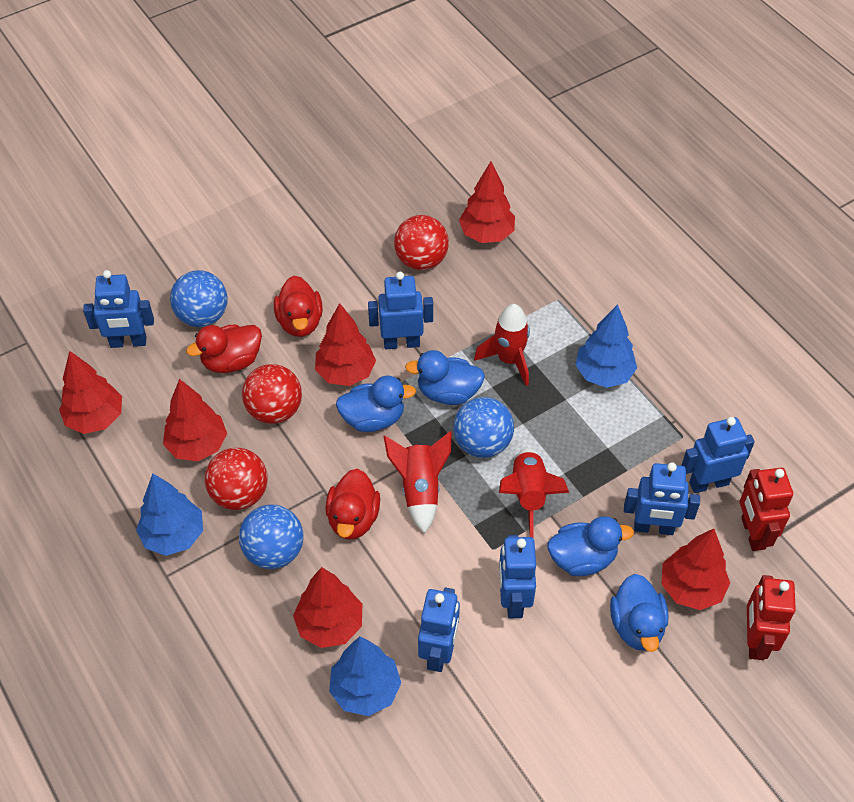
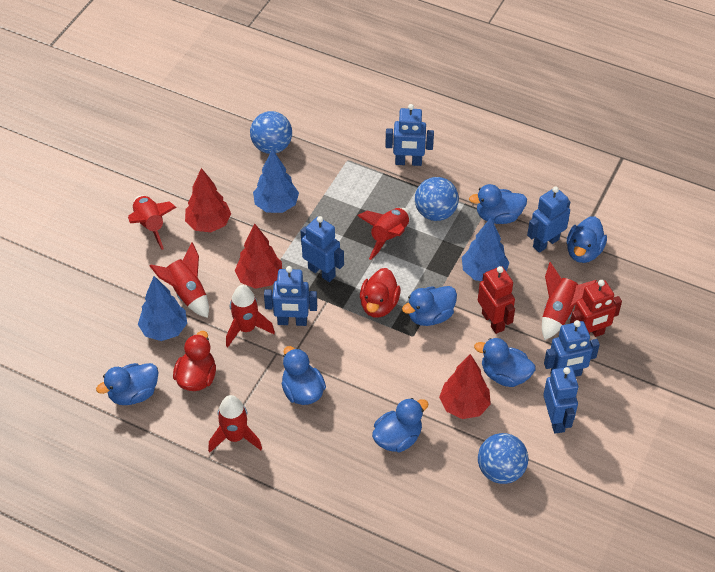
blue duck: [336,376,416,432] [405,350,485,405] [547,516,634,576] [610,574,668,652] = 4 -> [96,363,159,405] [282,346,326,405] [372,398,428,453] [402,286,457,326] [469,184,527,224] [474,338,536,387] [567,216,607,263] = 7
red ball: [205,448,267,510] [242,364,302,424] [394,215,449,270] = 3 -> none = 0
red duck: [186,325,262,373] [274,276,323,337] [325,469,380,540] = 3 -> [173,331,216,391] [360,268,401,318] = 2
red rocket: [383,431,452,534] [474,304,530,386] [499,448,569,538] = 3 -> [128,195,177,250] [149,242,209,318] [208,395,262,453] [226,285,275,347] [357,208,410,260] [542,262,597,340] = 6
red tree: [59,351,122,434] [163,379,227,461] [293,567,362,648] [315,303,376,386] [459,161,515,243] [662,529,730,610] = 6 -> [185,168,231,232] [235,224,282,289] [439,354,491,419] = 3

